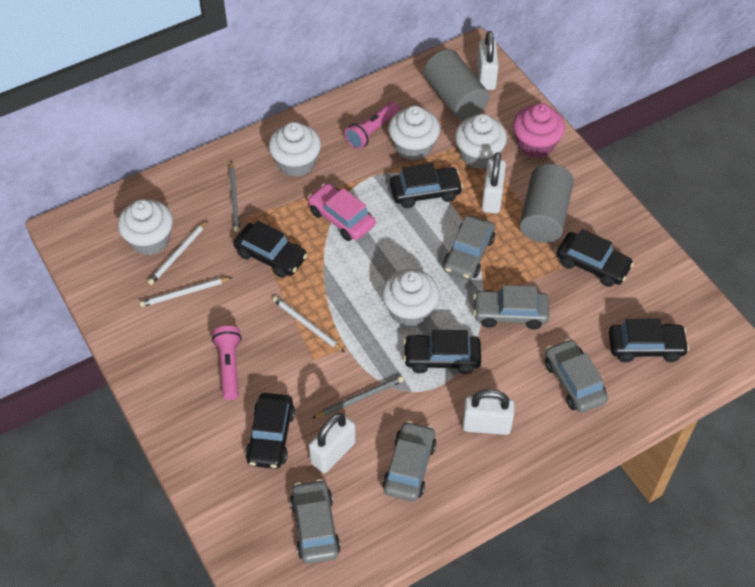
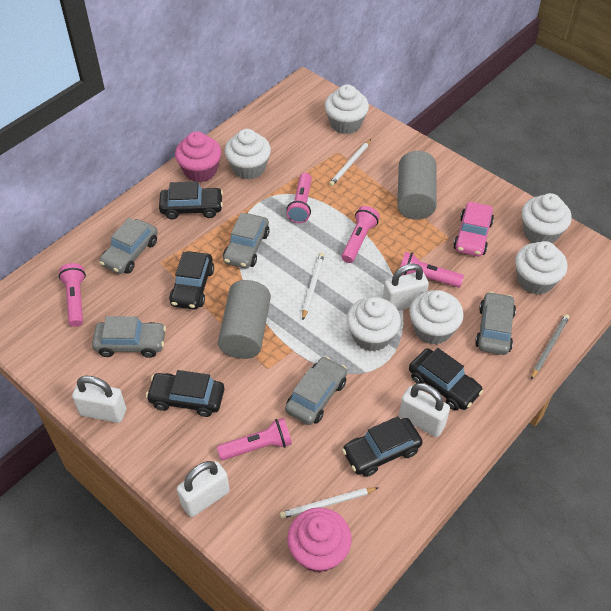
black car: [234,220,307,278] [245,393,295,469] [390,163,463,208] [403,330,481,374] [557,229,634,287] [609,319,689,362] = 6 -> [146,370,224,417] [159,181,223,219] [169,251,214,309] [342,416,423,477] [409,348,483,410] = 5
grey pencil: [229,161,240,232] [312,376,404,418] = 2 -> [531,314,570,379] = 1
pink cupcake: [513,103,565,158] = 1 -> [175,131,221,182] [287,507,352,573] = 2
pink flashlight: [212,326,242,400] [345,102,399,149] = 2 -> [59,263,86,327] [217,418,292,460] [287,173,312,223] [342,206,380,263] [400,252,464,288] = 5
white cupcake: [118,199,173,255] [269,122,321,177] [382,269,439,327] [388,106,440,161] [455,114,507,169] = 5 -> [225,129,271,179] [325,84,369,134] [347,297,401,352] [409,290,464,345] [515,241,568,295] [522,193,572,244] = 6

